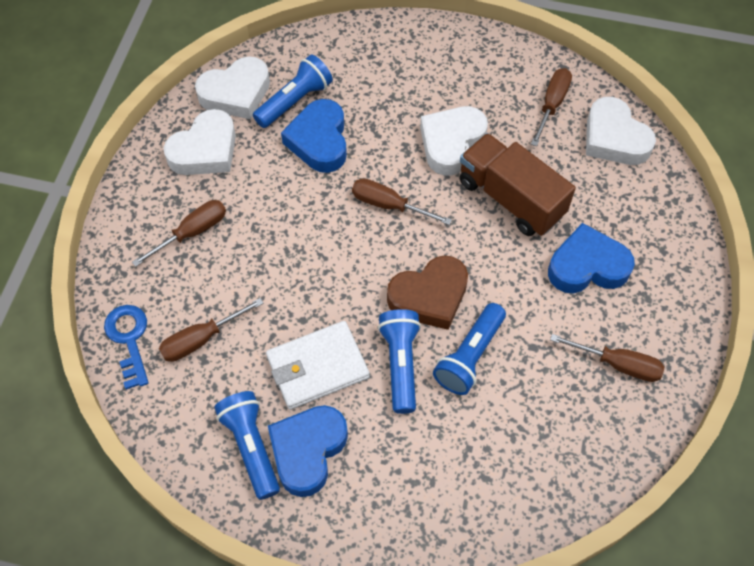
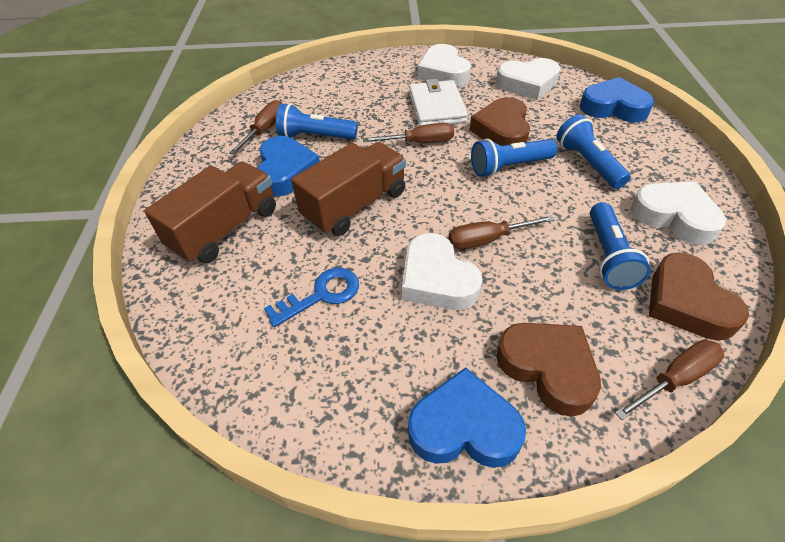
brown heart: [387,255,468,330] = 1 -> [470,97,530,146] [496,323,601,417] [649,252,749,341] = 3
brown screwdriver: [132,200,226,267] [159,298,264,362] [352,178,452,225] [531,68,572,146] [550,334,665,382] = 5 -> [229,100,283,155] [363,123,454,143] [448,215,555,249] [615,340,724,420] = 4
brown truck: [459,133,576,236] = 1 -> [144,161,276,264] [291,142,406,236] = 2

